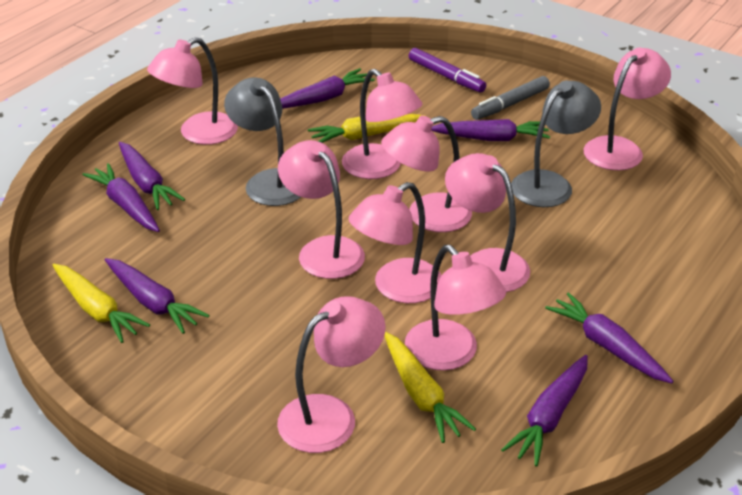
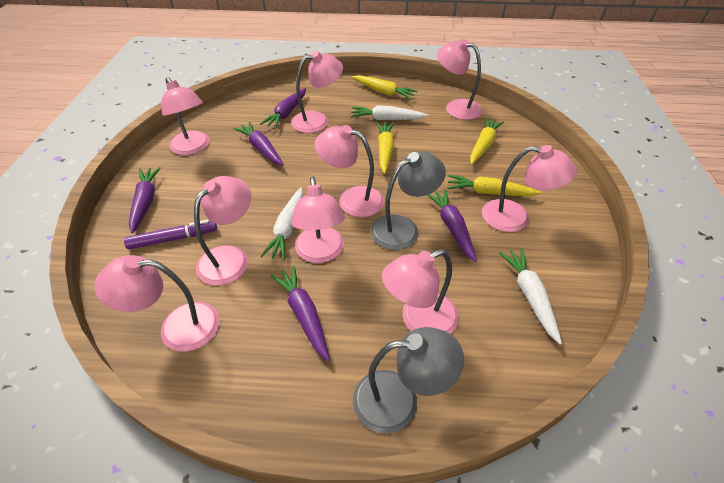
grey marker: [471,76,550,120] = 1 -> none = 0
purple carrot: [82,163,160,232] [105,258,209,334] [119,142,185,210] [280,68,375,109] [431,119,550,141] [501,355,588,467] [545,292,673,384] = 7 -> [129,167,161,233] [233,122,284,166] [260,88,306,129] [270,265,330,361] [427,189,477,262] = 5
white carrot: none = 0 -> [261,187,303,260] [350,105,428,120] [499,248,562,345] = 3
yellow carrot: [52,264,150,343] [308,114,425,143] [384,332,476,443] = 3 -> [352,75,418,99] [376,122,394,174] [447,175,542,196] [470,117,504,165] = 4

